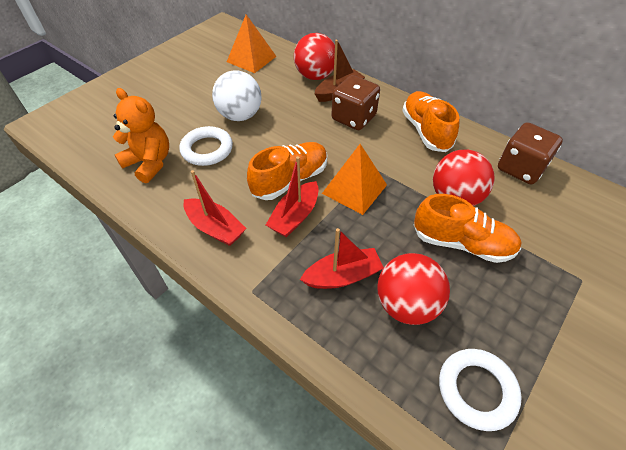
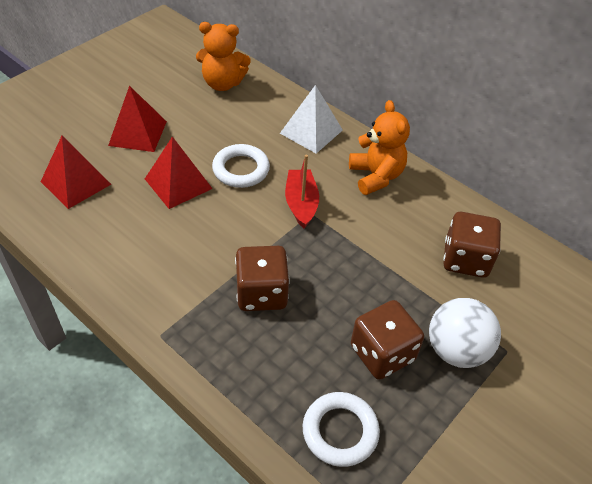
brown boat: [314,40,365,102] = 1 -> none = 0
brown dice: [331,75,380,130] [498,122,563,184] = 2 -> [235,246,290,311] [351,300,424,380] [443,212,501,278] = 3
orange pyramid: [227,15,277,73] [322,144,387,215] = 2 -> none = 0
orange shoe: [247,142,328,200] [402,91,460,152] [414,194,522,263] = 3 -> none = 0
orange teddy bear: [113,88,169,183] = 1 -> [196,22,251,91] [349,100,410,195] = 2
red ball: [294,33,335,80] [377,253,450,325] [433,150,495,206] = 3 -> none = 0
red boat: [184,170,246,246] [266,156,319,237] [300,228,384,289] = 3 -> [285,155,319,228] = 1
red pyramid: none = 0 -> [41,136,111,209] [108,86,167,152] [145,136,213,209] = 3
white pyramid: none = 0 -> [280,85,343,154] = 1

